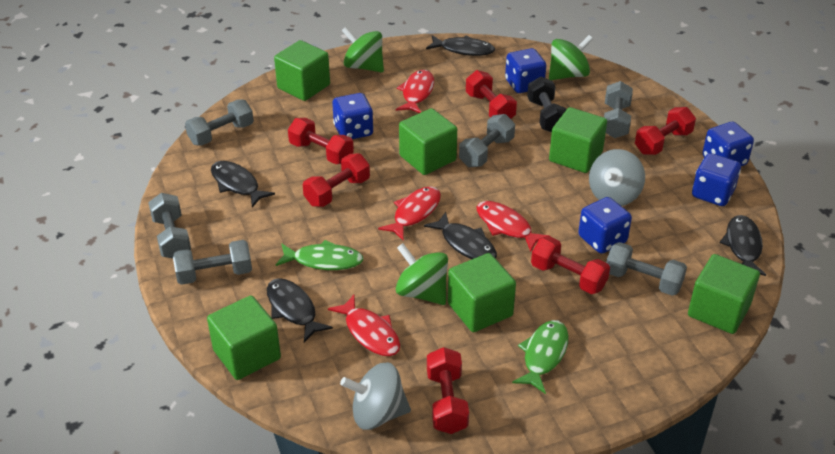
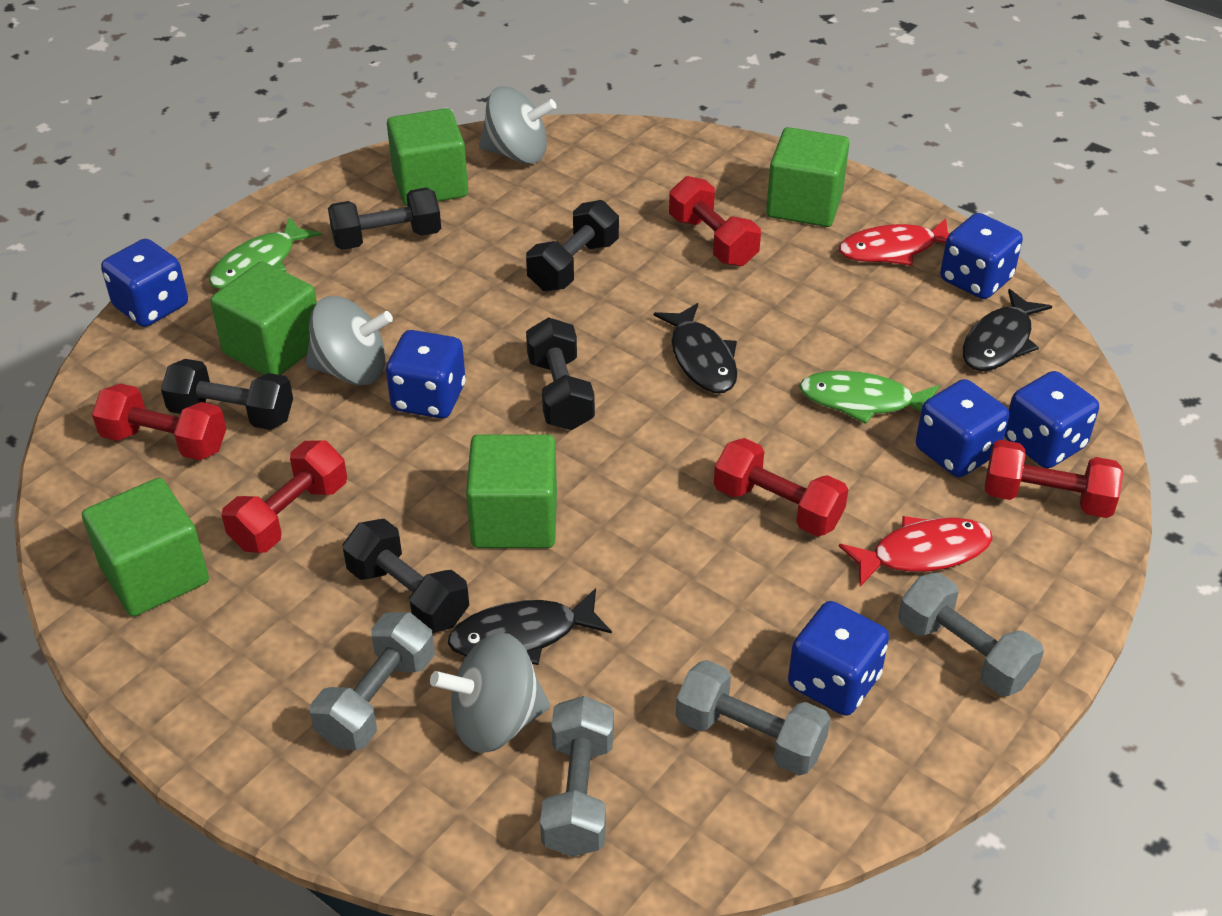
black dumbbell: [527,77,567,133] = 1 -> [161,359,293,430] [328,188,441,250] [342,519,469,633] [526,200,619,291] [526,317,595,430] = 5
black fish: [211,161,275,207] [267,278,333,342] [424,212,497,259] [426,35,495,56] [720,215,766,276] = 5 -> [448,588,612,665] [654,303,737,393] [963,289,1052,371] = 3
blue dice: [332,93,373,139] [505,48,546,93] [578,197,632,254] [692,153,741,206] [702,122,754,166] = 5 -> [101,239,188,327] [386,330,466,419] [788,601,889,716] [916,379,1009,477] [940,213,1023,299] [1004,371,1099,468] = 6
green cube: [207,296,281,380] [274,40,330,101] [399,108,457,175] [448,253,516,332] [549,107,607,173] [688,254,760,334] = 6 -> [82,478,209,617] [210,261,317,375] [387,108,468,206] [466,434,557,548] [766,127,849,227] = 5
green spinning top: [342,27,384,72] [396,243,448,305] [549,35,593,80] = 3 -> none = 0
grey dumbbell: [148,193,191,258] [173,240,252,285] [185,99,254,146] [459,114,515,167] [604,81,633,138] [606,242,687,296] = 6 -> [310,612,435,750] [540,696,614,857] [676,660,831,775] [898,573,1044,696] = 4
grey spinning top: [340,362,411,430] [589,149,645,206] = 2 -> [306,296,393,385] [430,633,550,753] [479,87,556,164] = 3
red dumbbell: [288,118,354,164] [303,154,370,207] [427,347,469,434] [466,70,517,119] [531,236,610,294] [635,107,696,155] = 6 -> [92,383,226,460] [222,441,347,553] [669,176,761,266] [714,438,848,536] [985,440,1123,518] = 5
red fish: [328,295,400,356] [378,186,441,240] [396,70,434,113] [477,201,551,252] = 4 -> [839,218,949,266] [839,516,993,586] = 2

